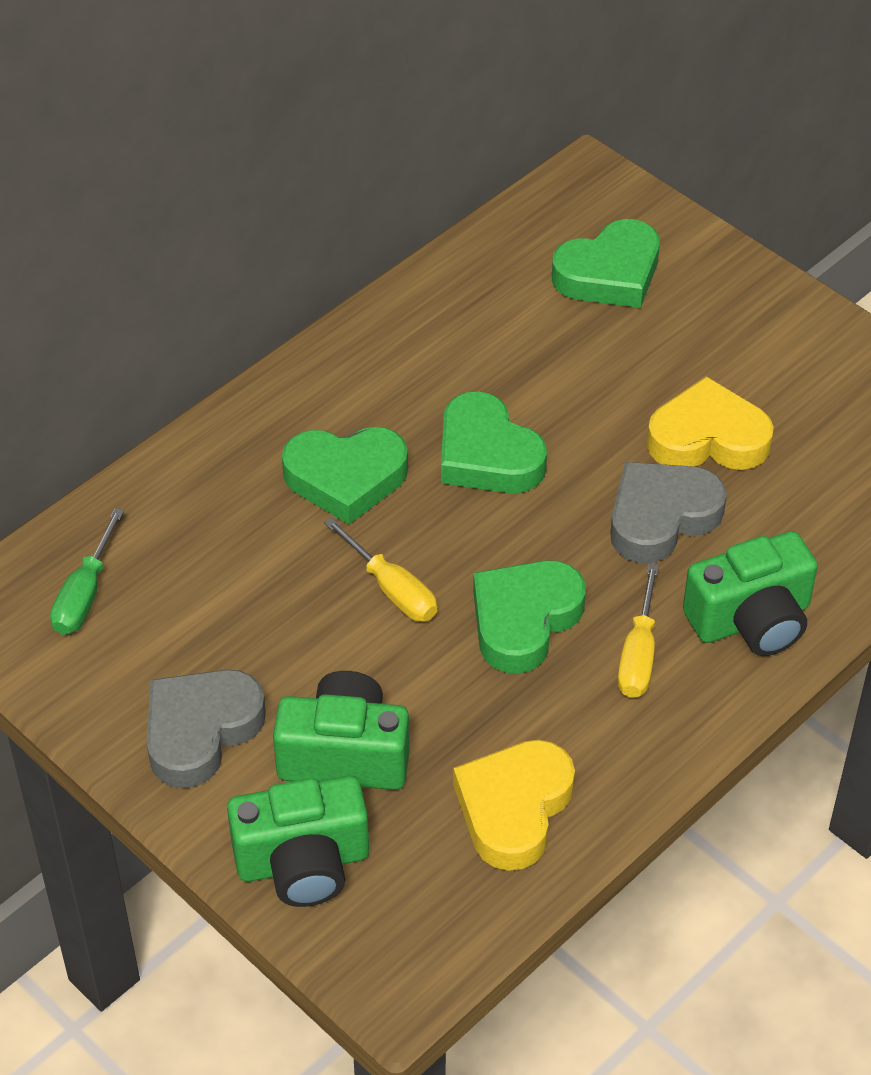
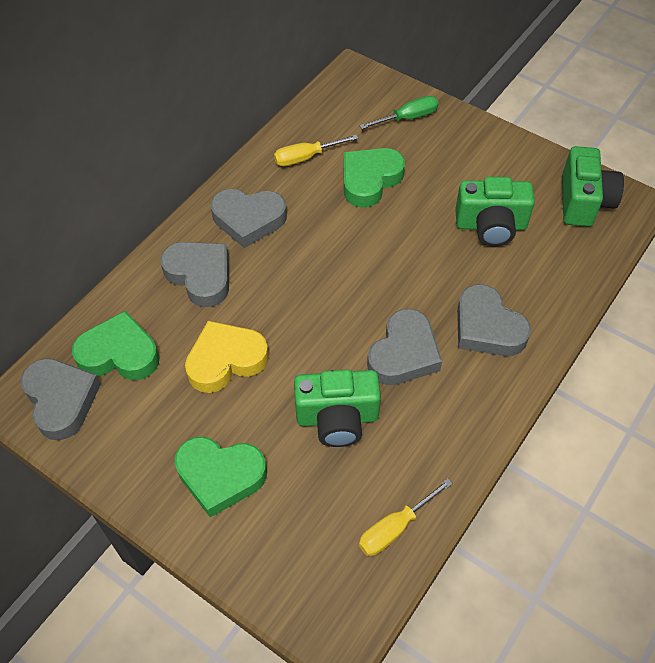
green heart: [282,427,408,524] [441,391,547,493] [473,560,586,673] [552,219,660,308] = 4 -> [72,311,159,380] [175,437,267,517] [344,148,405,208] = 3
grey heart: [147,670,266,788] [610,462,727,563] = 2 -> [21,358,101,440] [160,242,229,307] [211,189,287,248] [367,309,442,385] [457,284,531,356] = 5
yellow heart: [453,740,575,871] [647,376,774,470] = 2 -> [185,321,269,393] = 1

